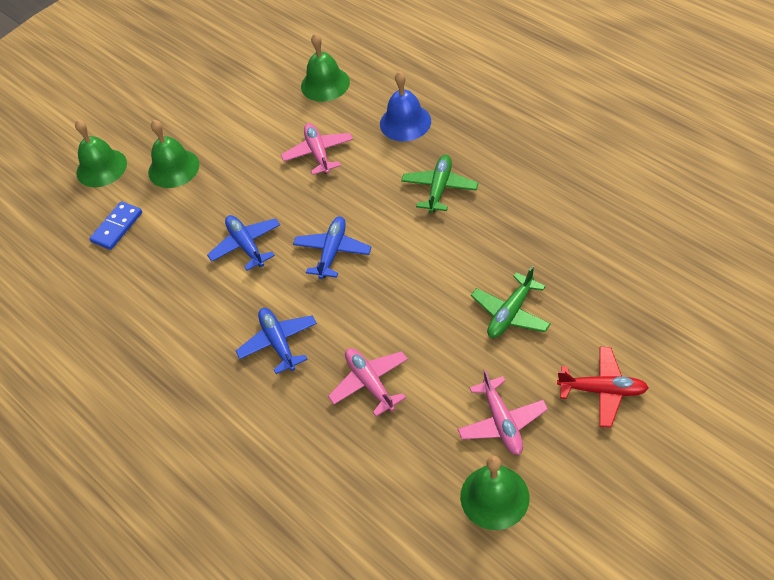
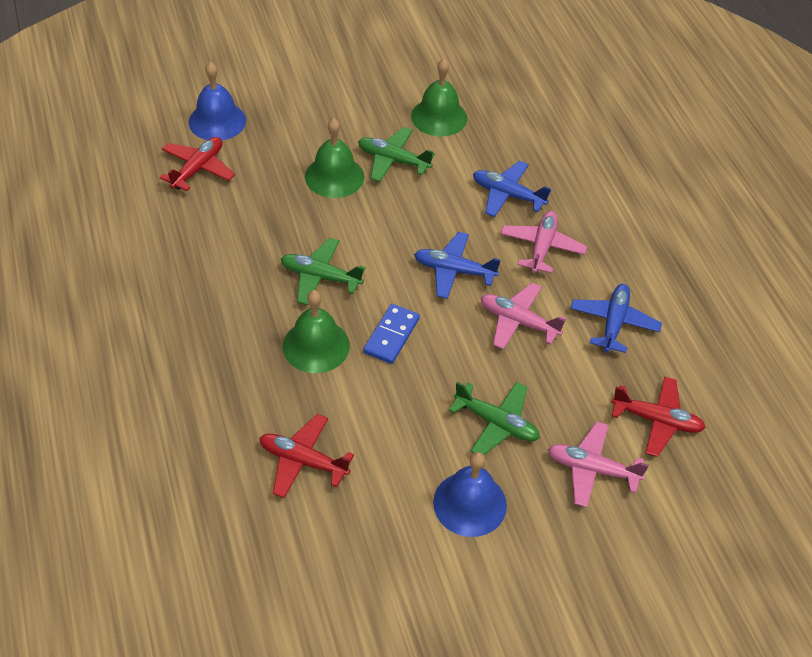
blue bell: [380,71,431,141] = 1 -> [189,62,246,140] [433,452,507,537] = 2
green bell: [75,120,127,187] [148,120,200,188] [301,33,350,102] [460,456,529,530] = 4 -> [283,290,350,373] [305,118,364,198] [411,59,467,137] = 3
green plane: [401,155,478,213] [471,266,551,338] = 2 -> [281,238,366,305] [358,127,435,182] [449,382,540,455] = 3
red plane: [557,347,649,427] = 1 -> [160,137,235,191] [259,414,354,498] [611,377,706,457] = 3

